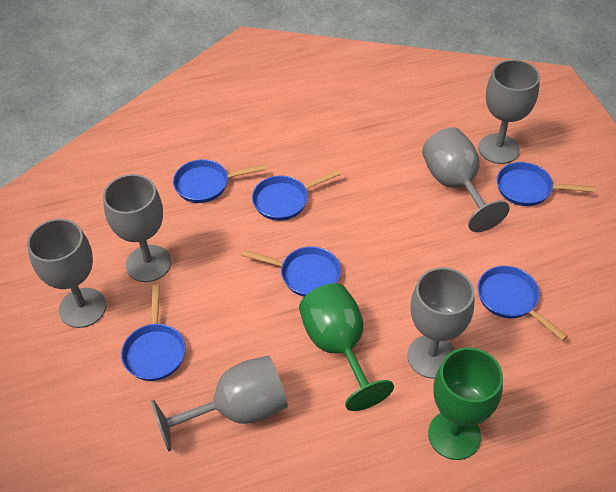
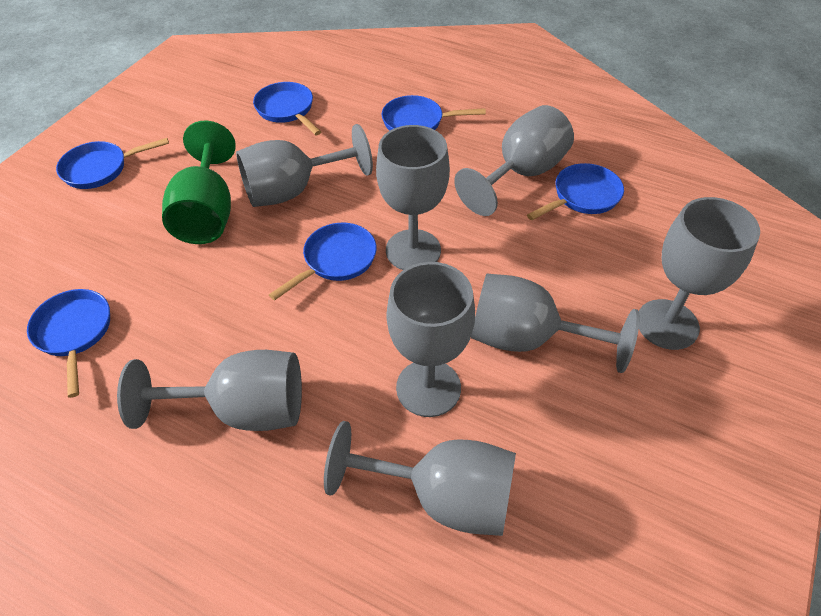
green goblet: [299,283,394,411] [428,347,503,460] = 2 -> [162,120,236,244] = 1
grey goblet: [27,219,107,328] [103,174,171,282] [151,355,288,451] [407,267,474,379] [422,127,510,232] [478,60,540,164] = 6 -> [117,350,302,431] [236,124,373,207] [324,421,516,536] [376,125,450,270] [386,262,475,417] [454,105,574,216] [471,273,640,373] [639,197,760,350] = 8

